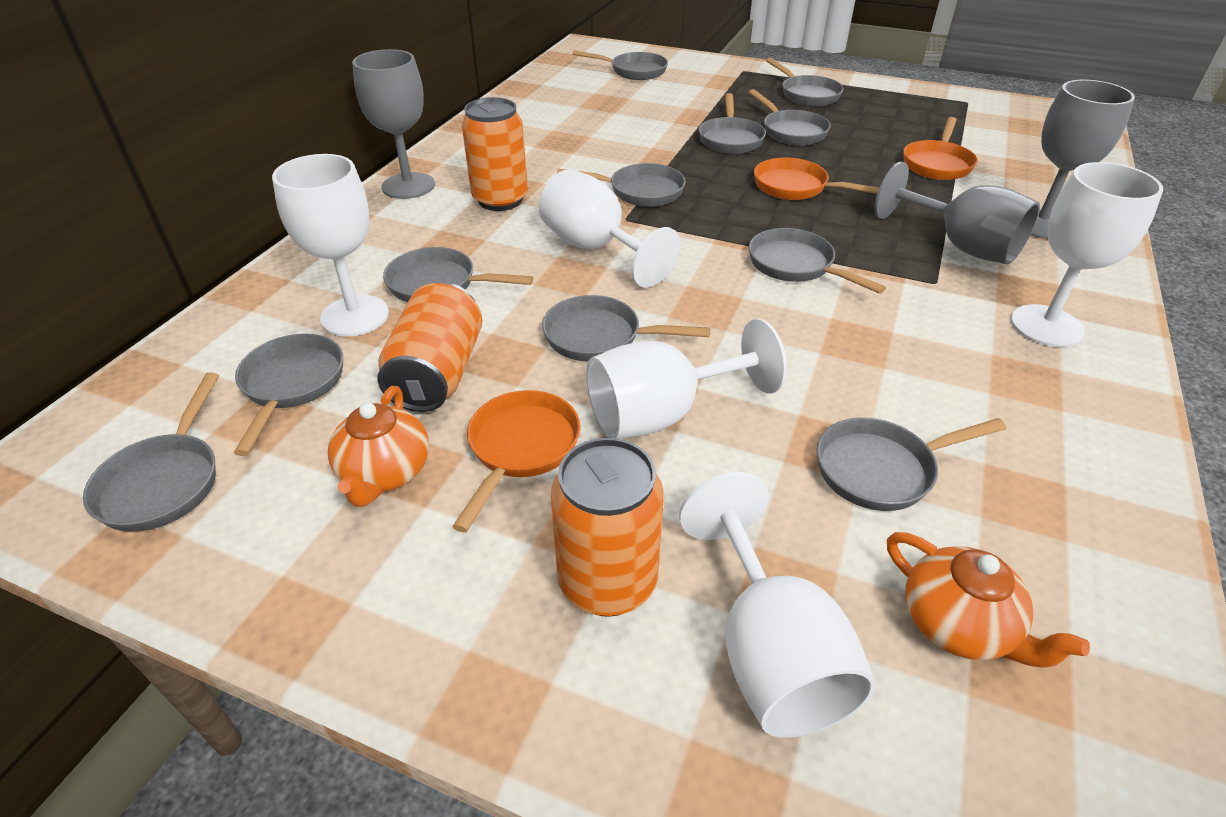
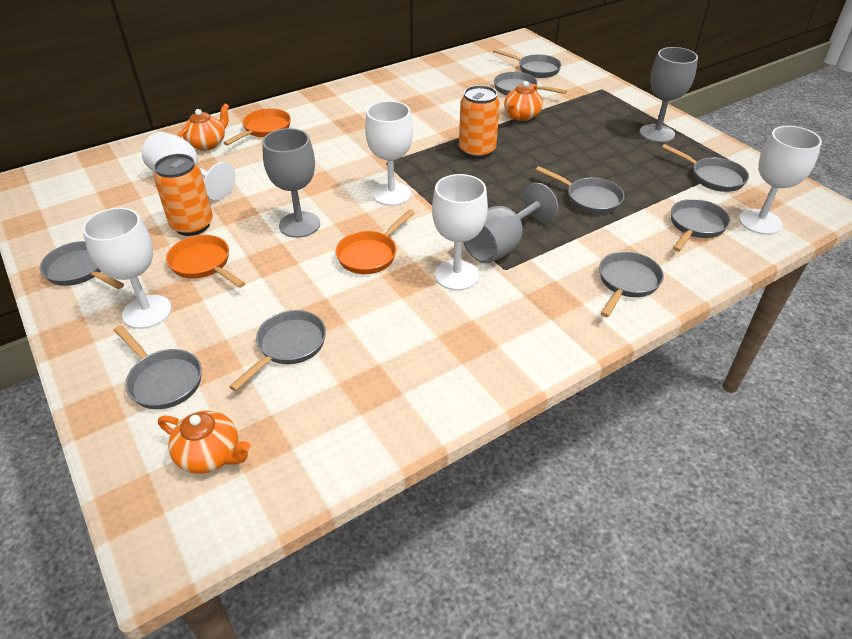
grey pan: [83,372,219,532] [234,334,343,456] [383,247,533,302] [542,295,710,362] [557,163,686,207] [572,50,668,80] [699,93,766,154] [749,89,831,145] [749,228,886,294] [766,58,844,106] [817,418,1006,511] = 11 -> [40,241,124,289] [114,325,202,409] [229,310,326,391] [493,49,561,78] [494,72,567,96] [536,166,624,214] [599,251,664,317] [662,144,749,192] [671,199,730,252] = 9
orange can: [378,282,482,412] [462,97,528,211] [551,438,664,617] = 3 -> [154,154,213,236] [459,85,500,159] = 2
orange teapot: [328,386,429,507] [887,532,1090,668] = 2 -> [158,411,250,474] [177,103,229,151] [504,81,543,121] = 3

